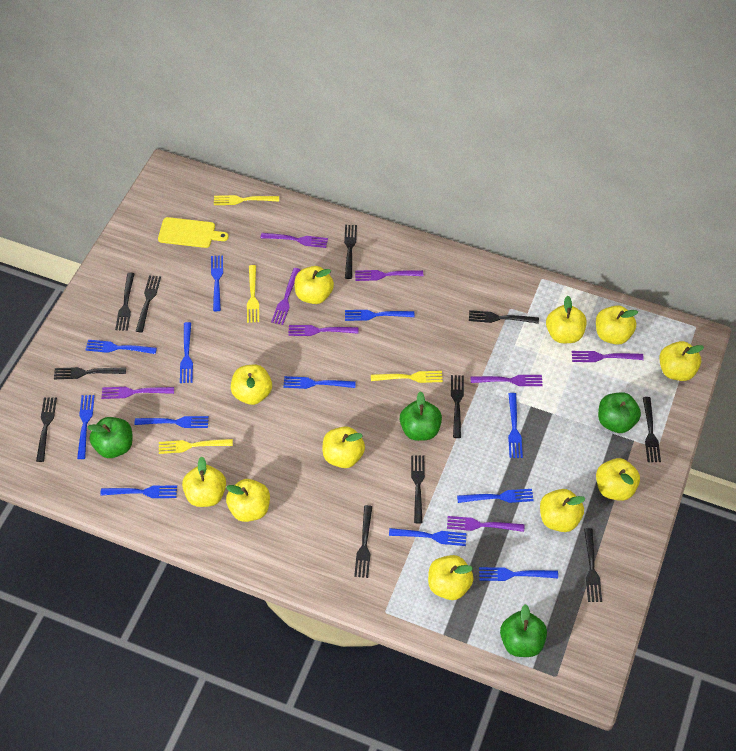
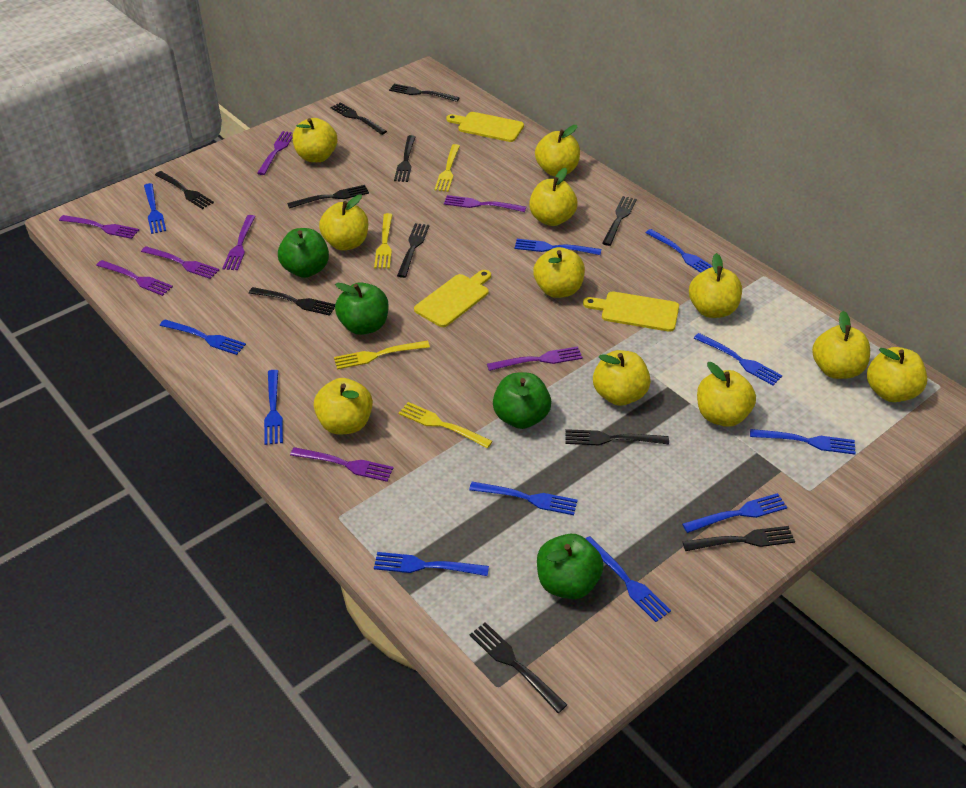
blue fork: [77,395,95,459] [86,340,157,354] [100,486,177,498] [135,416,209,428] [180,322,193,383] [211,255,223,311] [283,376,356,389] [345,310,414,321] [389,528,467,546] [457,489,534,503] [479,567,558,581] [508,393,523,458] = 12 -> [144,183,166,234] [160,319,246,355] [264,370,283,445] [374,552,489,576] [469,482,578,515] [515,239,601,255] [585,536,671,622] [646,229,713,273] [682,493,787,533] [694,333,782,385] [750,429,856,455] = 11
yellow cutting board: [158,217,228,248] = 1 -> [414,270,491,327] [446,112,524,142] [583,292,679,332] = 3

